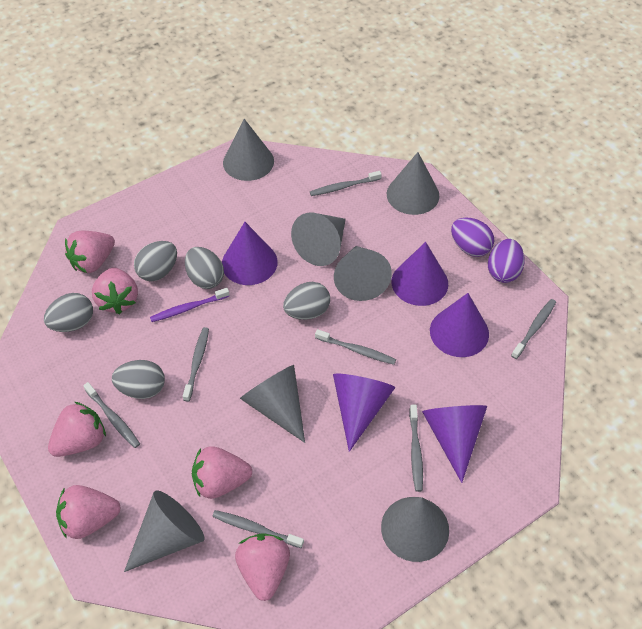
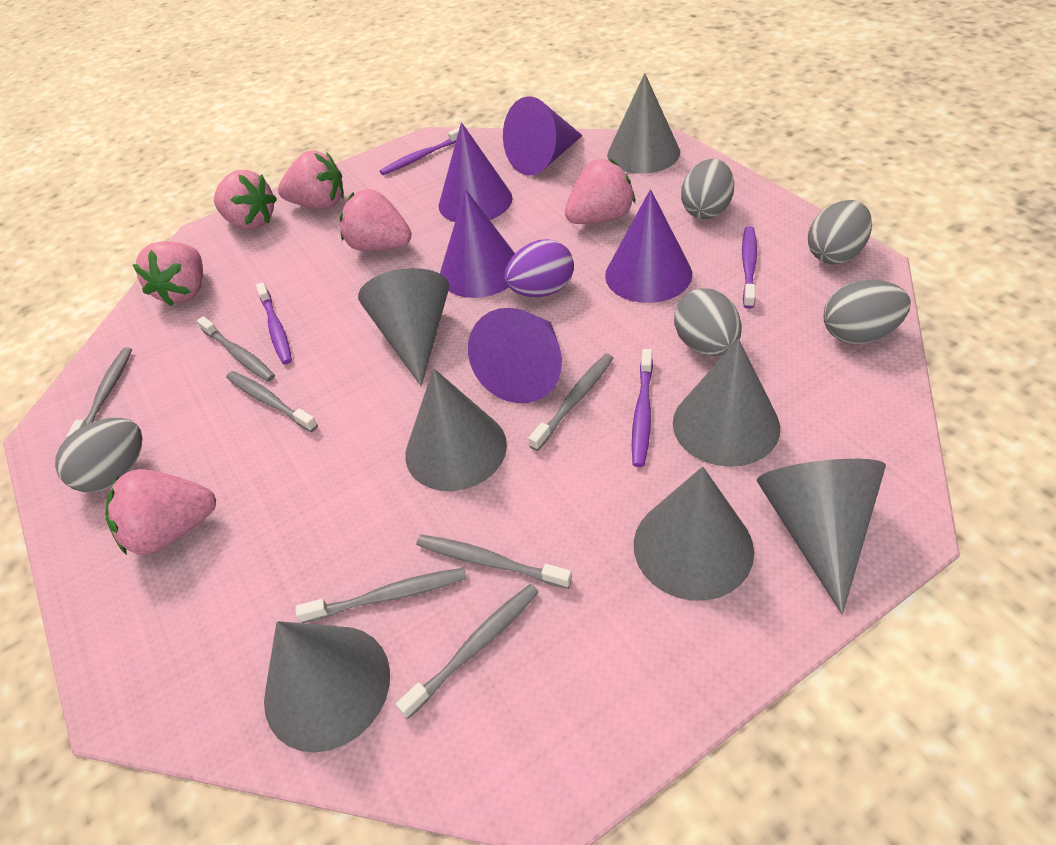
purple egg: [451,217,494,257] [488,239,525,283] = 2 -> [505,239,574,297] = 1
purple toothbrush: [150,288,230,322] = 1 -> [256,282,292,364] [380,127,460,175] [632,349,653,467] [742,226,757,309] = 4

